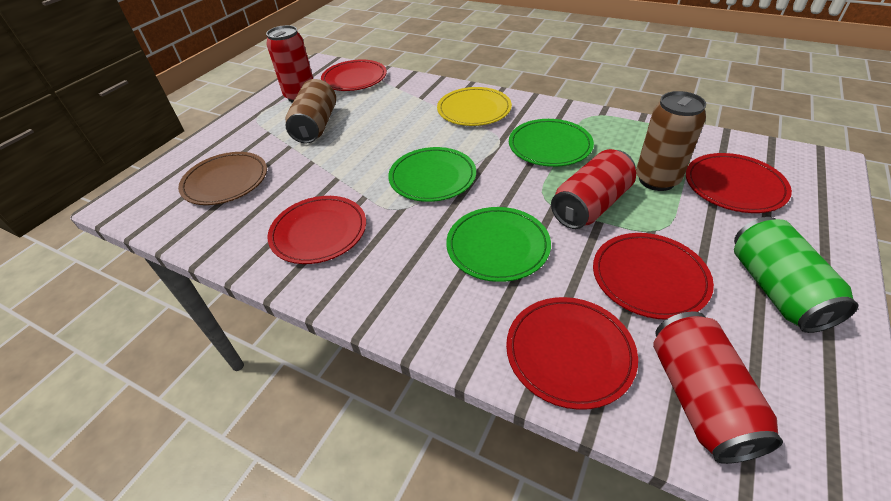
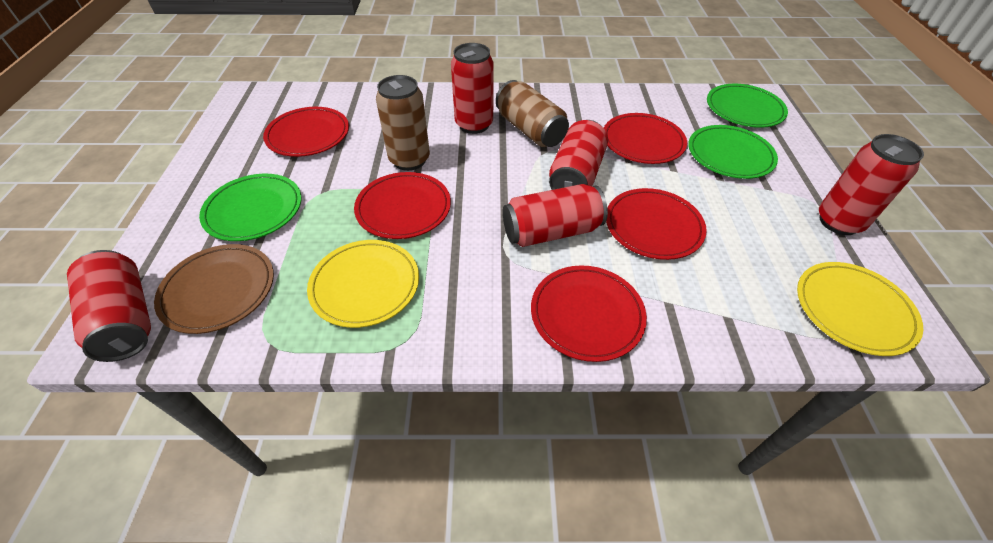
green can: [734,217,858,333] = 1 -> none = 0
red can: [266,25,313,103] [551,149,636,229] [653,312,783,464] = 3 -> [67,250,151,362] [451,43,494,134] [503,184,608,247] [549,120,608,190] [819,134,924,235] = 5
yellow plate: [437,87,512,126] = 1 -> [307,240,419,328] [797,262,923,356] = 2

